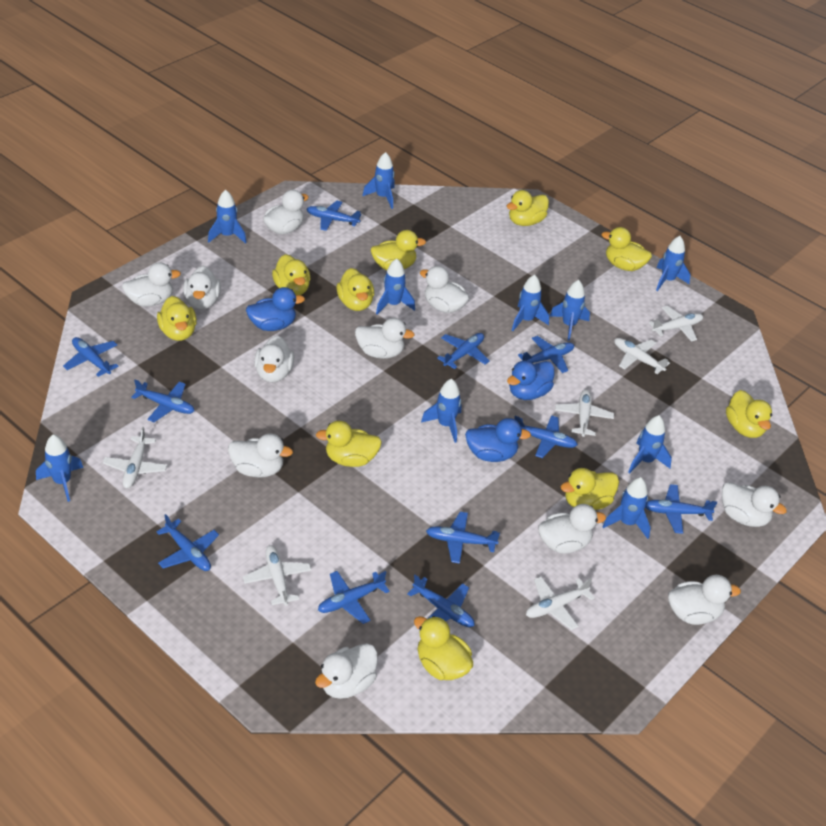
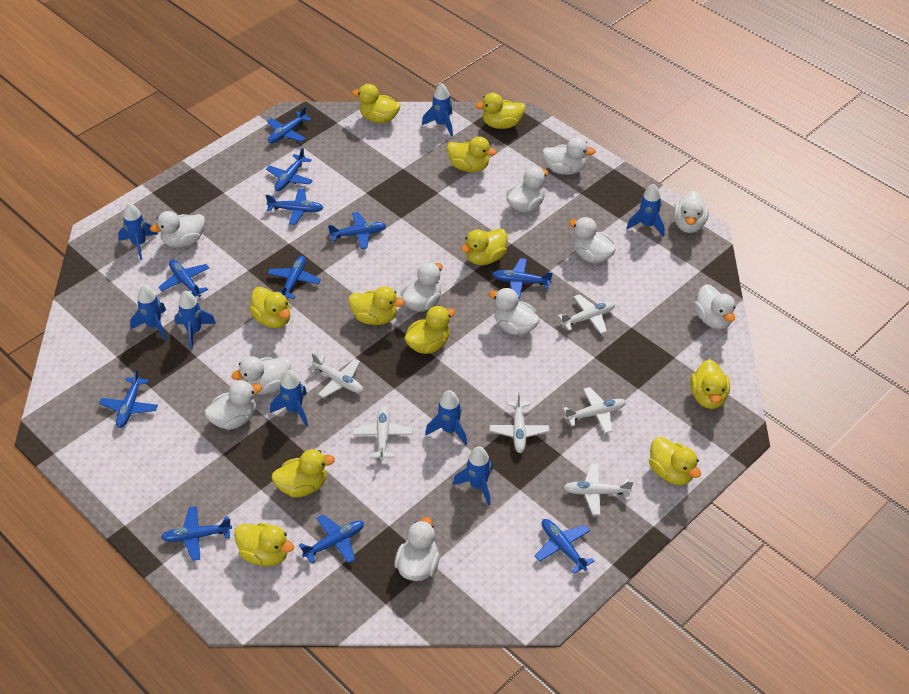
blue duck: [246,287,305,331] [465,418,531,462] [507,361,554,400] = 3 -> none = 0
blue rocket: [36,434,83,502] [208,190,247,244] [362,152,395,209] [376,259,415,315] [421,379,462,443] [512,275,549,331] [550,280,590,341] [602,477,651,539] [628,415,672,473] [656,236,690,291] = 10 -> [118,203,158,260] [130,285,167,340] [175,291,216,349] [270,370,308,427] [422,83,453,136] [425,390,467,445] [453,446,493,506] [627,184,665,237] = 8
yellow duck: [157,296,197,341] [272,254,310,295] [316,421,382,467] [337,268,374,311] [371,230,426,270] [414,616,473,680] [506,190,549,226] [561,468,619,510] [602,227,652,271] [726,390,772,438] = 10 -> [234,523,294,566] [249,287,290,328] [271,449,335,497] [348,286,405,325] [352,84,400,123] [404,306,455,354] [447,136,497,172] [461,228,508,265] [475,93,526,129] [649,437,701,485] [690,359,730,409] = 11

